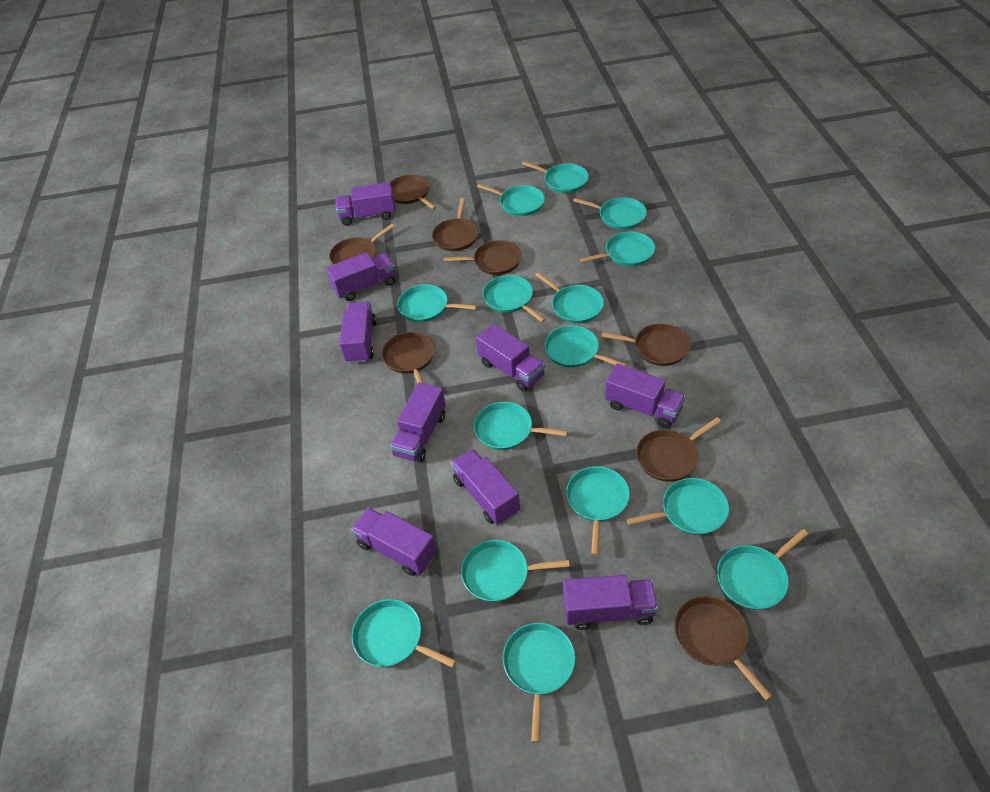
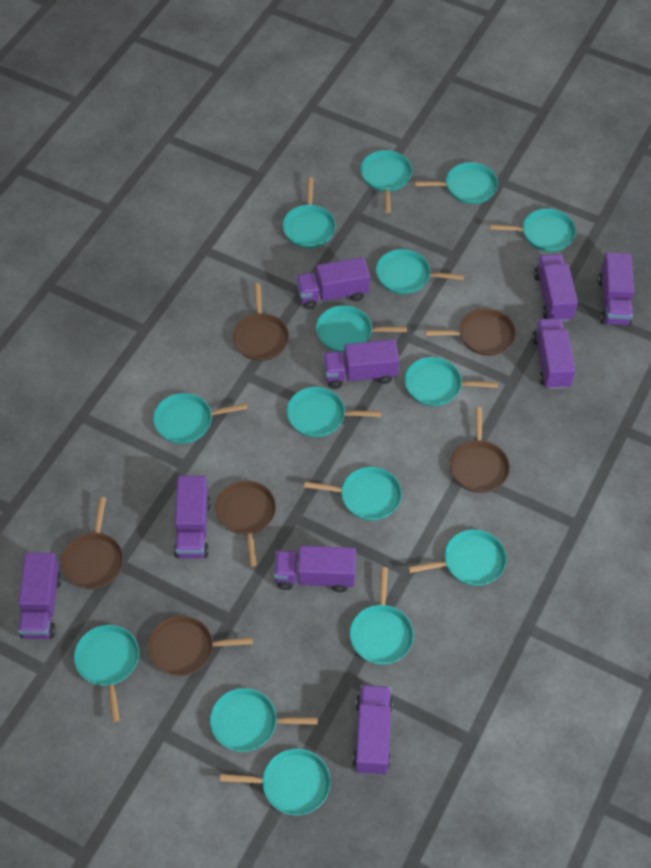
brown pan: [329,224,395,264] [382,332,435,383] [391,175,437,210] [432,198,478,251] [443,240,522,275] [601,323,691,366] [636,417,721,481] [674,596,772,700] = 8 -> [61,497,124,589] [148,616,253,676] [215,480,276,567] [233,283,289,361] [425,308,516,356] [450,407,510,493] = 6

